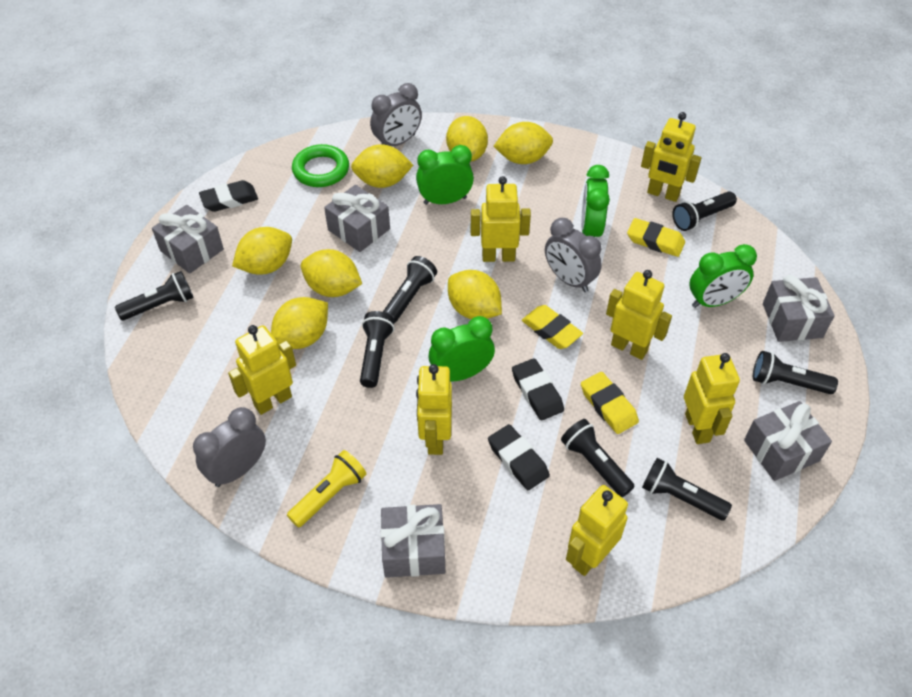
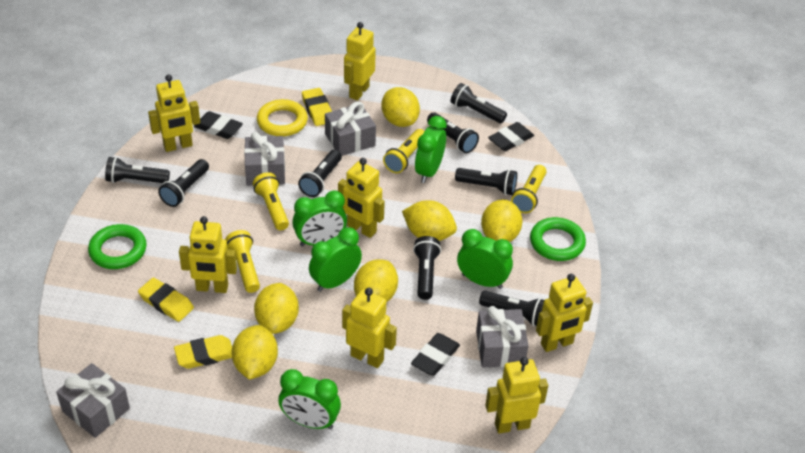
black flashlight: [115,271,194,320] [360,311,394,388] [383,256,437,323] [561,419,635,497] [642,458,732,520] [672,191,737,231] [753,351,838,394] = 7 -> [105,157,170,183] [158,159,209,207] [298,150,342,197] [413,236,441,300] [427,112,479,153] [451,83,507,123] [455,168,517,195] [479,291,544,326] = 8
green clock: [416,145,474,205] [429,316,495,381] [581,165,610,237] [689,244,757,308] = 4 -> [278,369,341,429] [292,190,347,247] [309,227,362,292] [415,116,446,183] [457,229,513,289] = 5
green ring: [292,144,349,187] = 1 -> [88,224,147,269] [530,217,586,261] = 2
grey clock: [193,407,266,487] [370,83,422,146] [545,218,602,292] = 3 -> none = 0
grey gift: [152,205,224,274] [324,185,390,252] [381,504,445,578] [744,401,832,481] [763,275,835,342] = 5 -> [56,363,130,438] [244,132,285,186] [325,102,376,156] [476,306,529,367] = 4
yellow flashlight: [287,450,366,528] = 1 -> [225,230,260,293] [253,172,289,230] [383,129,425,173] [511,165,547,213] = 4
yellow lemon: [232,227,292,275] [271,297,328,349] [301,249,362,297] [351,144,413,188] [446,116,488,162] [448,270,502,319] [493,122,553,164] = 7 -> [232,325,278,380] [254,283,299,334] [354,259,398,302] [381,87,420,127] [402,200,457,241] [481,199,522,242] = 6
yellow ring: none = 0 -> [257,99,308,136] = 1

